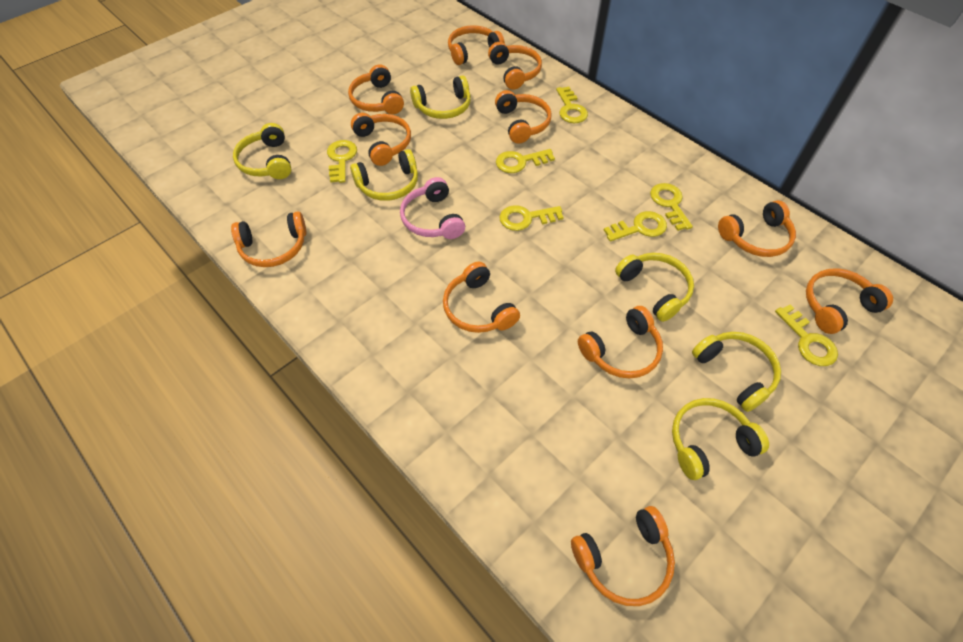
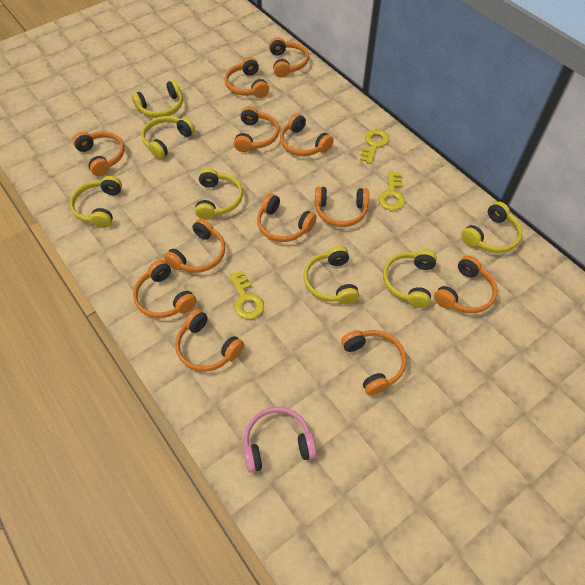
orange headphones: [231,211,306,267] [348,64,404,114] [351,113,411,166] [443,262,520,333] [448,25,505,65] [488,42,542,90] [495,90,552,144] [571,506,675,606] [578,306,663,379] [718,200,796,257] [806,268,893,334] = 11 -> [73,131,125,176] [133,260,197,318] [164,218,225,273] [175,309,244,371] [225,57,269,98] [234,106,279,152] [257,193,317,242] [269,37,309,78] [280,113,334,156] [315,186,369,227] [341,330,406,396] [434,255,498,313] = 12
yellow headphones: [233,123,292,179] [350,149,418,201] [410,75,471,119] [615,253,694,322] [672,398,769,480] [692,332,781,412] = 6 -> [70,176,122,228] [132,80,183,118] [141,116,195,159] [195,168,243,220] [304,246,359,304] [383,250,437,308] [461,202,522,253] = 7
yellow key: [327,140,357,183] [496,149,555,173] [499,205,564,231] [556,87,588,123] [604,211,667,241] [650,183,693,231] [775,304,838,366] = 7 -> [229,271,264,319] [360,129,389,164] [379,171,405,211] = 3

